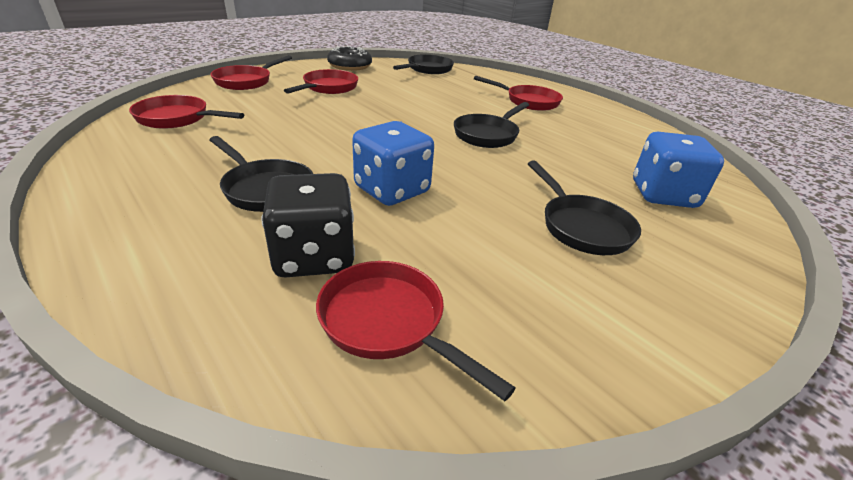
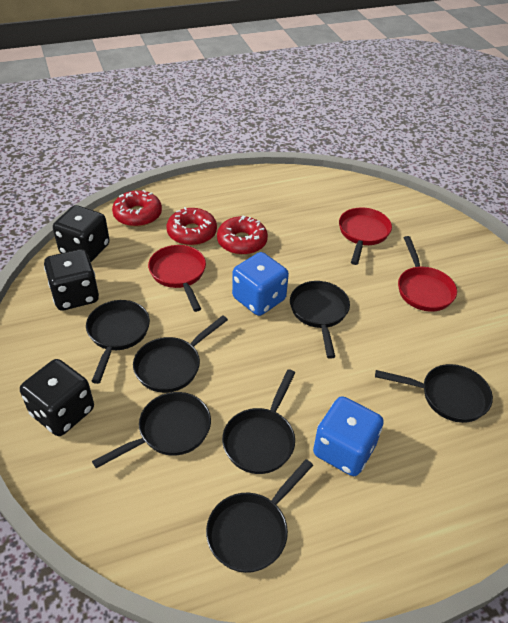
black dice: [261,173,355,278] = 1 -> [20,359,94,436] [44,249,99,311] [53,205,110,262] = 3
black donut: [327,46,372,71] = 1 -> none = 0
black pan: [210,136,313,212] [393,54,454,74] [454,102,529,148] [528,160,641,255] = 4 -> [86,300,150,384] [92,392,211,468] [133,315,228,393] [206,459,313,573] [222,369,295,474] [290,281,350,359] [375,364,493,423] = 7
red donut: none = 0 -> [112,190,162,227] [167,207,217,246] [217,215,268,255] = 3
red pan: [129,95,244,128] [211,55,292,90] [284,69,358,94] [316,261,515,401] [474,76,563,111] = 5 -> [148,245,206,312] [339,207,392,265] [398,236,457,312] = 3

